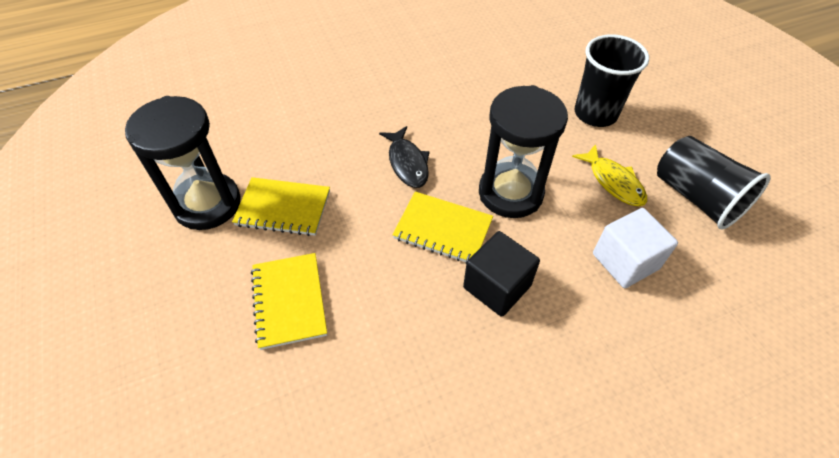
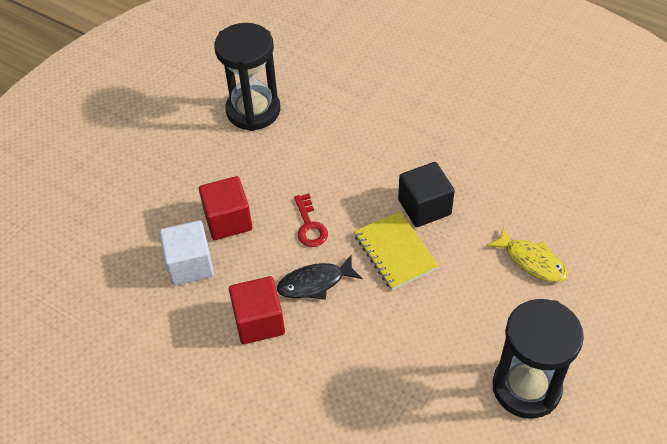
black cup: [575,34,649,127] [657,136,771,229] = 2 -> none = 0
red cube: none = 0 -> [199,176,252,240] [229,276,285,344] = 2
red key: none = 0 -> [294,193,328,247] = 1
yellow notebook: [232,177,330,236] [251,253,327,350] [392,192,493,263] = 3 -> [354,211,439,290] = 1

